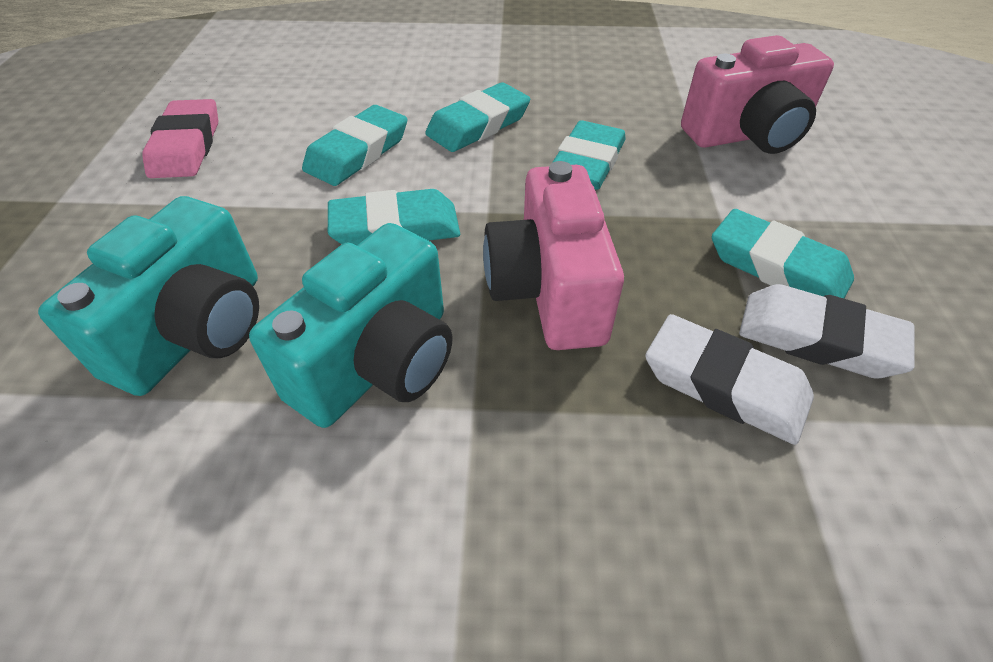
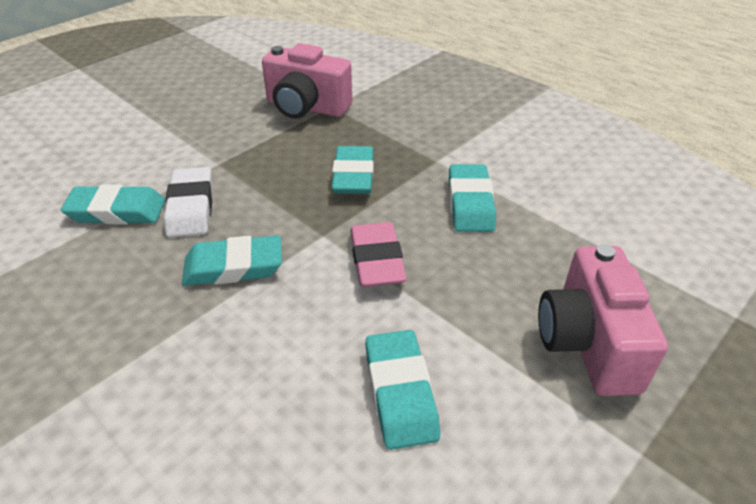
turquoise camera: [38,196,259,396] [249,223,452,428] = 2 -> none = 0
white eraser: [645,314,814,445] [739,284,915,379] = 2 -> [164,167,213,238] = 1

